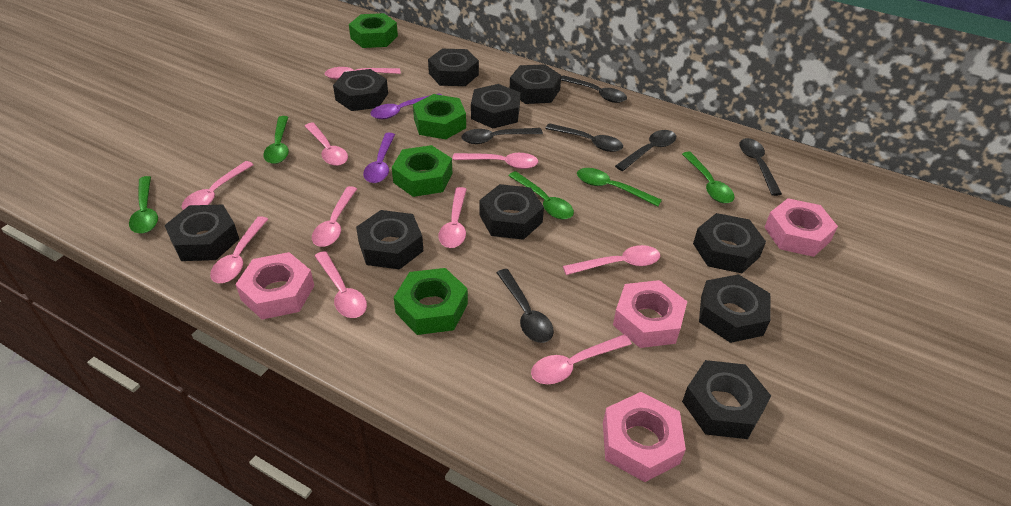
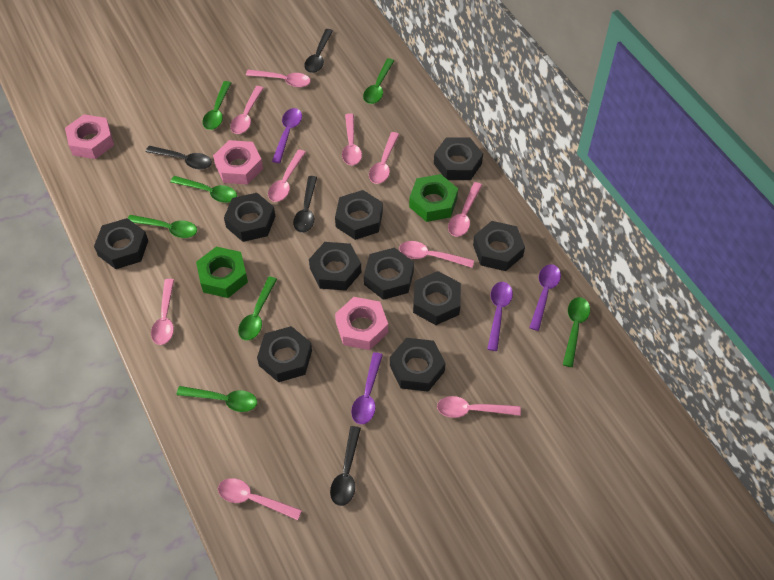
black spoon: [462,128,543,144] [497,269,554,343] [545,123,623,152] [561,75,627,103] [615,130,676,171] [740,138,782,196] = 6 -> [146,146,212,169] [293,176,317,233] [304,29,333,73] [330,426,361,506] = 4
green nut: [349,13,398,48] [392,145,452,197] [394,268,468,335] [413,94,466,139] = 4 -> [196,247,248,298] [409,174,458,222] = 2
green spoon: [129,176,158,234] [263,116,289,164] [508,171,574,219] [577,168,662,206] [682,152,735,203] = 5 -> [128,215,197,238] [170,176,237,203] [176,386,257,412] [202,81,231,130] [238,277,277,340] [363,58,394,104] [563,297,590,367] = 7
pink nut: [235,252,314,320] [603,392,686,482] [613,280,687,348] [764,198,838,257] = 4 -> [65,114,114,159] [213,140,263,185] [335,297,388,350] = 3
purple spoon: [363,133,395,183] [370,93,441,119] = 2 -> [272,108,302,163] [351,352,383,424] [487,282,513,351] [529,264,561,331] = 4

